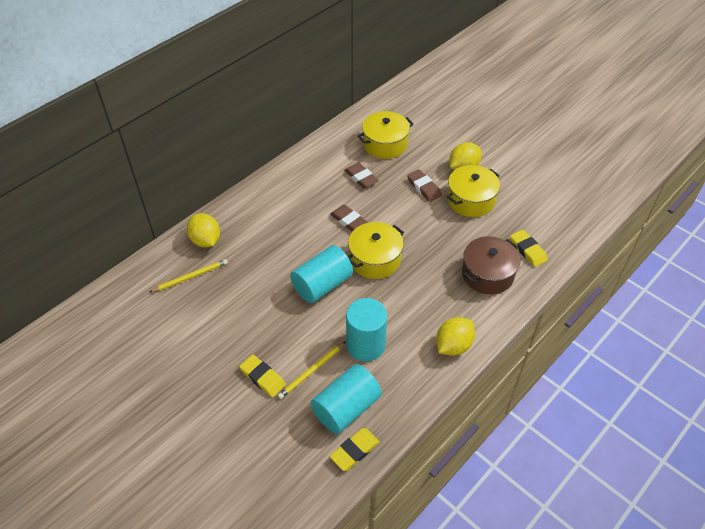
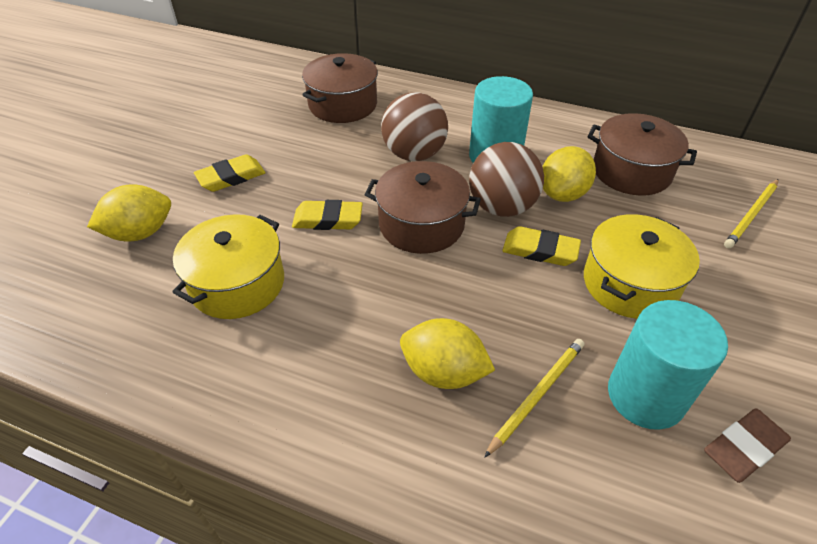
brown ball: none = 0 -> [381,92,448,161] [469,142,544,217] = 2
brown eraser: [330,205,368,232] [344,163,379,189] [407,169,442,202] = 3 -> [704,408,791,483] = 1
brown pot: [462,236,520,295] = 1 -> [302,53,378,123] [364,161,481,254] [587,113,697,196] = 3
turquoise cylinder: [290,245,353,303] [311,364,382,434] [346,298,387,362] = 3 -> [469,76,533,163] [608,300,728,430] = 2
yellow pot: [348,222,404,279] [358,111,414,159] [447,165,500,217] = 3 -> [173,214,284,319] [584,214,700,319] = 2

